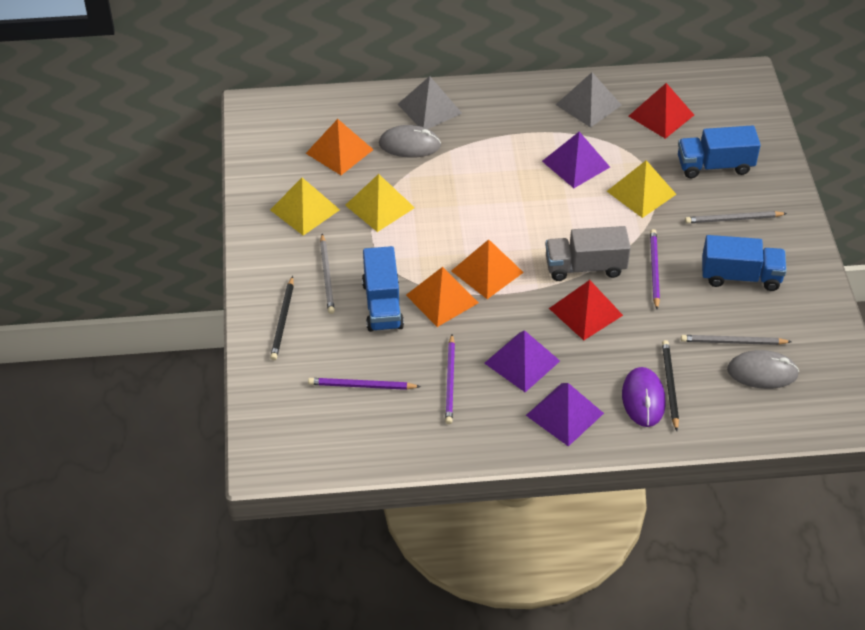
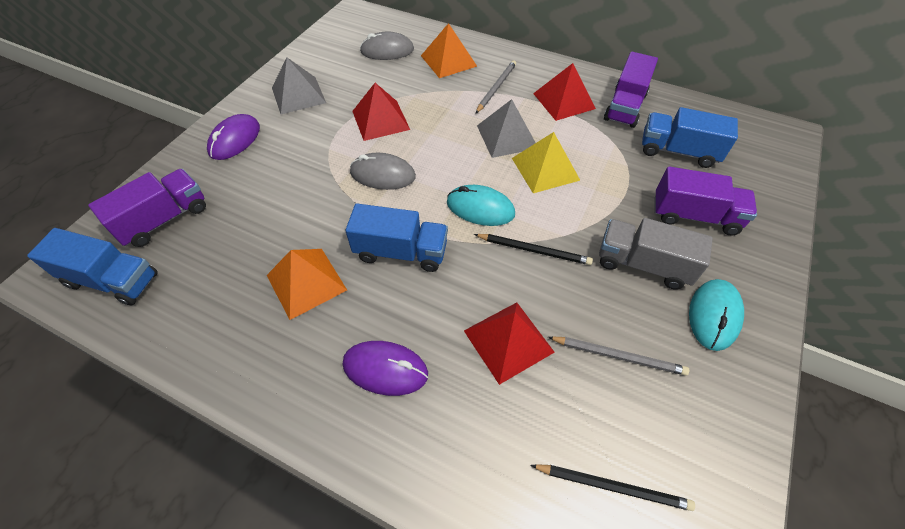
grey pencil: [320,234,335,314] [681,335,792,345] [685,211,787,223] = 3 -> [476,60,516,113] [548,337,689,376] = 2
orange pyramid: [306,119,374,175] [406,267,479,327] [451,239,524,299] = 3 -> [267,249,347,320] [421,23,477,78] = 2
purple mouse: [622,367,666,427] = 1 -> [207,114,260,160] [343,341,428,396] = 2
purple pencil: [308,378,421,390] [445,334,455,424] [650,229,660,309] = 3 -> none = 0
purple pyramid: [484,330,560,392] [526,383,604,446] [542,132,610,188] = 3 -> none = 0
purple truck: none = 0 -> [88,169,206,247] [604,52,658,128] [655,167,757,235] = 3
red pyramid: [549,280,623,340] [628,83,694,139] = 2 -> [352,83,410,141] [464,302,555,385] [533,63,596,121] = 3
turquoise mouse: none = 0 -> [447,185,515,226] [689,279,744,351] = 2
yellow pyramid: [270,178,340,236] [345,174,415,232] [607,160,676,218] = 3 -> [512,132,580,193] = 1

